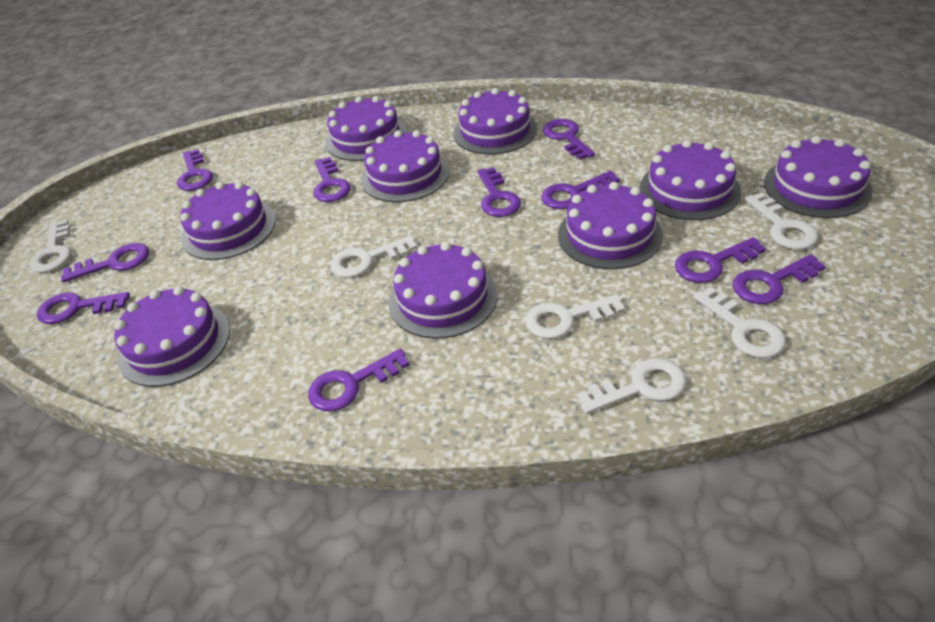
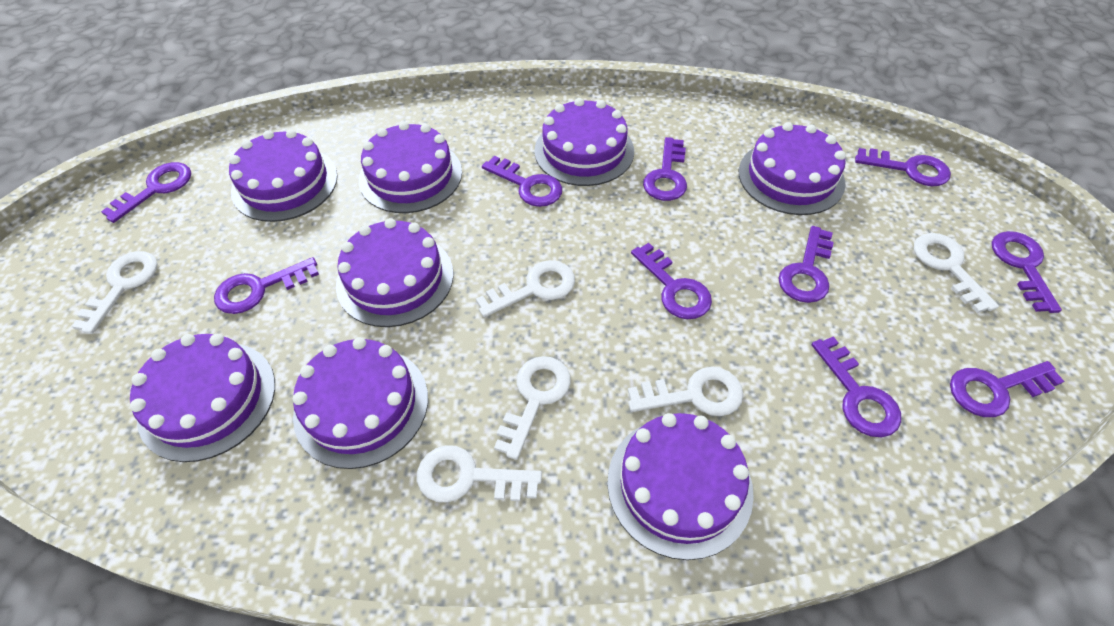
purple cake: [114,286,230,387] [180,181,276,260] [325,96,407,161] [361,130,450,202] [388,242,497,339] [453,88,538,154] [558,182,663,269] [639,140,741,220] [764,136,873,218] = 9 -> [130,334,275,462] [229,129,338,222] [293,337,428,469] [336,218,453,327] [359,121,462,213] [534,98,634,186] [607,413,754,560] [739,122,846,215] = 8

